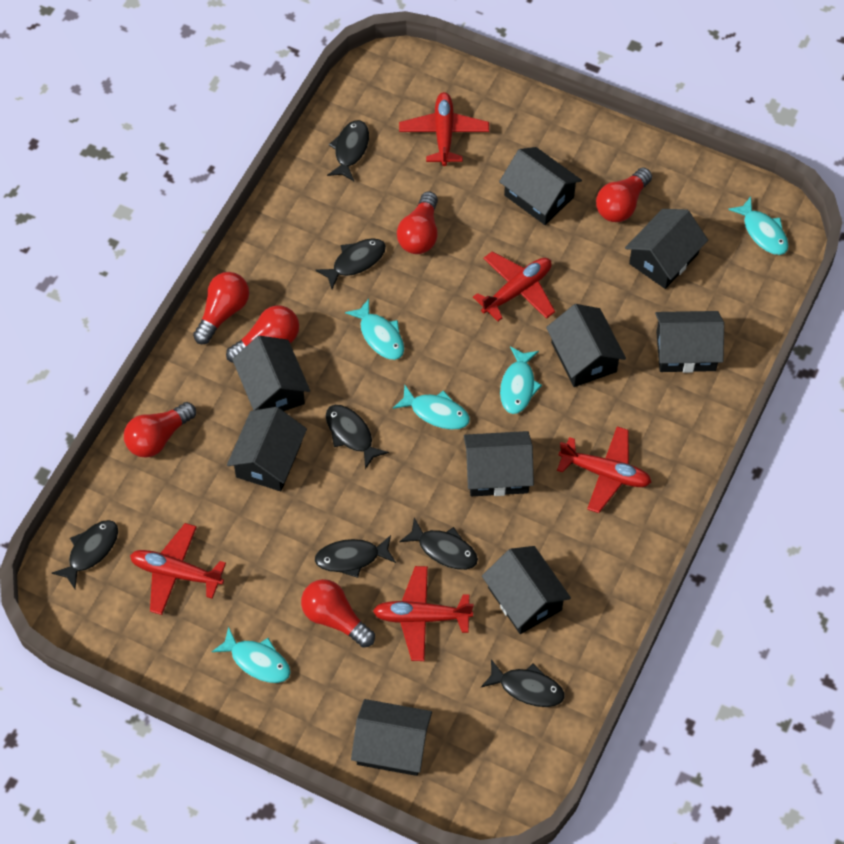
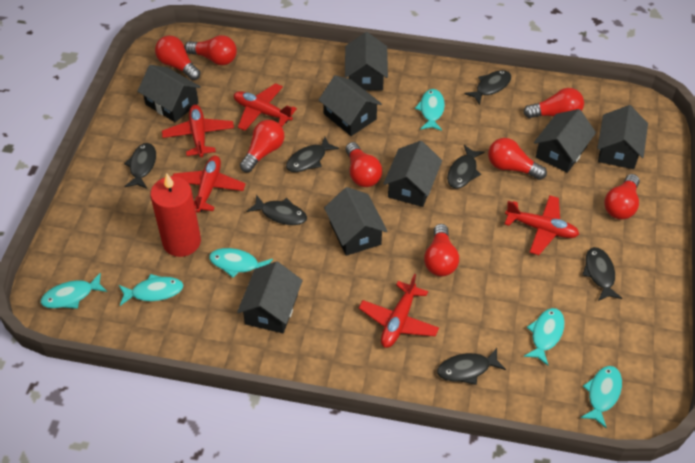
black house: [227,407,307,491] [232,336,310,411] [351,699,432,776] [464,431,534,496] [482,546,571,634] [499,147,582,225] [546,304,626,387] [625,209,708,289] [655,311,724,373] = 9 -> [137,65,201,122] [237,261,303,333] [319,75,382,136] [324,187,388,256] [345,32,388,90] [383,141,442,207] [534,109,596,173] [597,105,648,169] = 8
red candle: none = 0 -> [150,173,201,257] = 1
red light bulb: [124,402,196,458] [193,272,249,344] [226,305,299,363] [301,579,375,648] [397,191,438,254] [596,168,652,222] = 6 -> [155,36,200,80] [185,35,237,65] [240,120,284,172] [346,142,382,187] [424,224,459,276] [488,138,547,180] [523,88,584,118] [604,174,640,219] = 8
turquoise fish: [212,626,291,683] [345,299,404,360] [393,385,470,430] [500,346,542,414] [728,197,789,255] = 5 -> [41,273,107,309] [119,274,183,306] [209,248,273,278] [415,89,445,131] [524,308,565,366] [580,366,622,428] = 6

